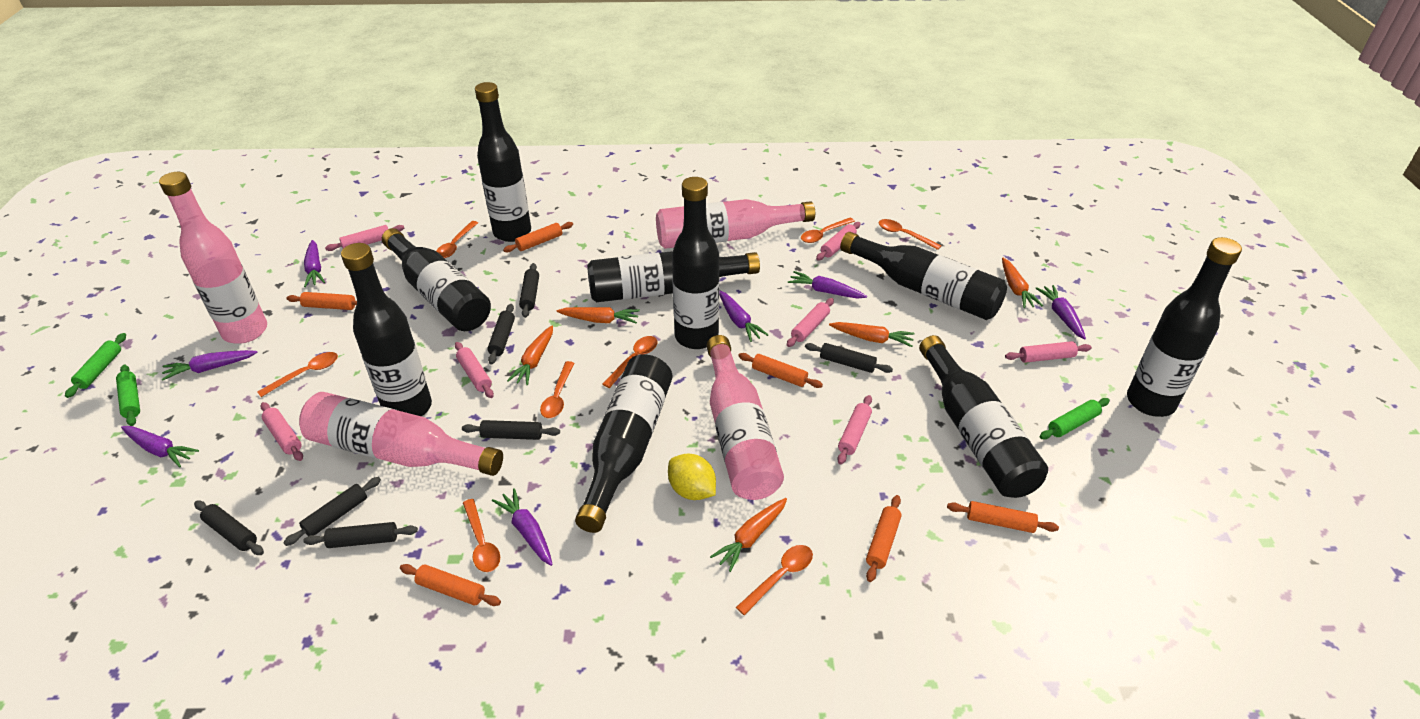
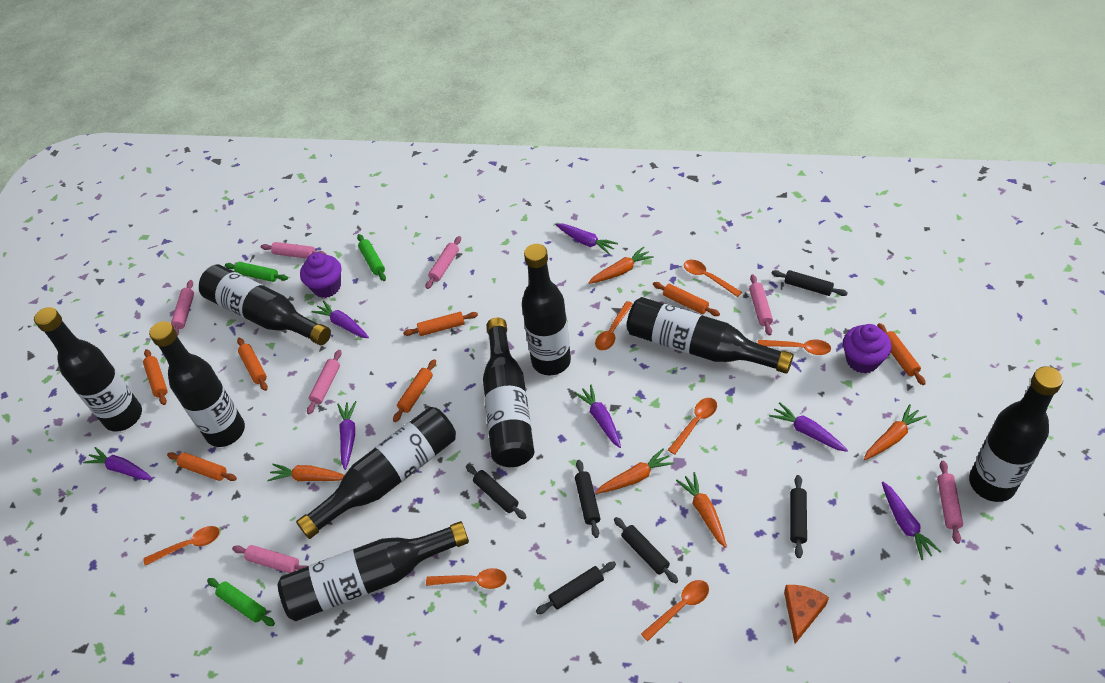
black rolling pin: [194,501,264,555] [283,477,381,546] [303,522,418,548] [462,420,560,440] [487,304,515,365] [519,263,539,318] [805,343,893,373] = 7 -> [466,464,526,519] [536,562,616,614] [575,460,600,538] [614,517,678,583] [771,270,848,296] [790,475,807,558] = 6
orange cheese: none = 0 -> [784,585,829,644] = 1
orange rolling pin: [286,292,357,310] [400,564,501,606] [503,222,573,252] [738,353,823,388] [866,495,902,582] [947,501,1059,533] = 6 -> [143,349,168,405] [167,452,237,481] [237,338,268,391] [393,359,436,422] [403,312,478,336] [653,282,720,316] [877,323,926,385] = 7
orange spoon: [257,352,338,397] [436,221,478,258] [463,499,500,572] [540,361,574,418] [603,336,658,388] [736,545,813,615] [801,218,855,243] [878,219,941,250] = 8 -> [143,526,220,566] [426,568,507,589] [595,301,633,351] [641,580,709,641] [668,398,717,455] [684,260,742,297] [758,340,831,355] = 7
pink bottle: [159,172,267,344] [299,392,503,476] [656,199,815,249] [707,335,784,500] = 4 -> none = 0
purple cupcake: none = 0 -> [300,252,341,298] [843,324,892,373] = 2
yellow lemon: [668,454,716,500] = 1 -> none = 0

